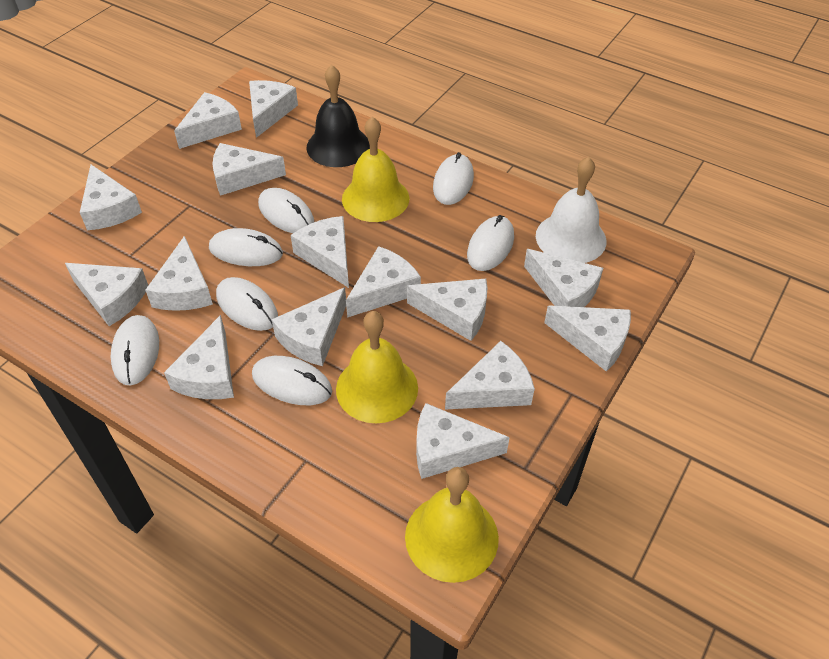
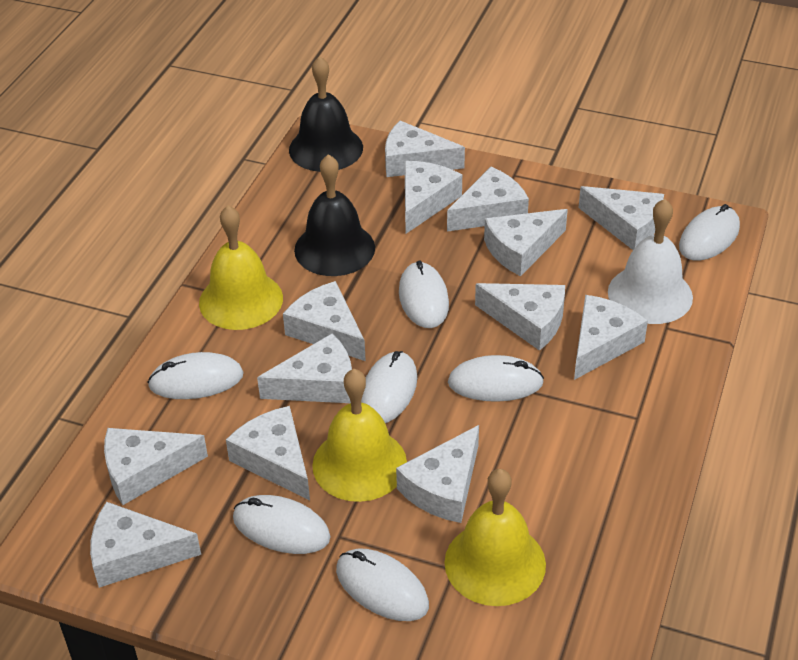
black bell: [307,65,370,167] = 1 -> [289,56,363,172] [294,154,375,276] = 2
white cheese: [65,263,148,326] [80,165,142,230] [145,236,213,311] [164,315,234,399] [174,92,242,149] [213,143,286,196] [249,80,298,138] [272,287,346,366] [291,216,349,288] [346,246,421,318] [407,279,487,341] [416,403,510,479] [445,341,535,409] [524,249,603,307] [544,306,631,371] = 15 -> [90,502,201,588] [104,428,208,505] [226,406,310,500] [257,333,352,403] [283,281,366,361] [385,121,465,177] [396,425,479,523] [404,161,462,234] [447,167,529,232] [475,283,565,351] [484,209,568,276] [574,295,648,380] [579,186,664,250] = 13

